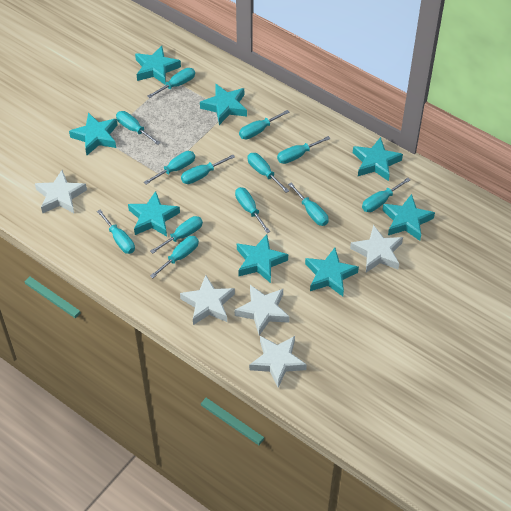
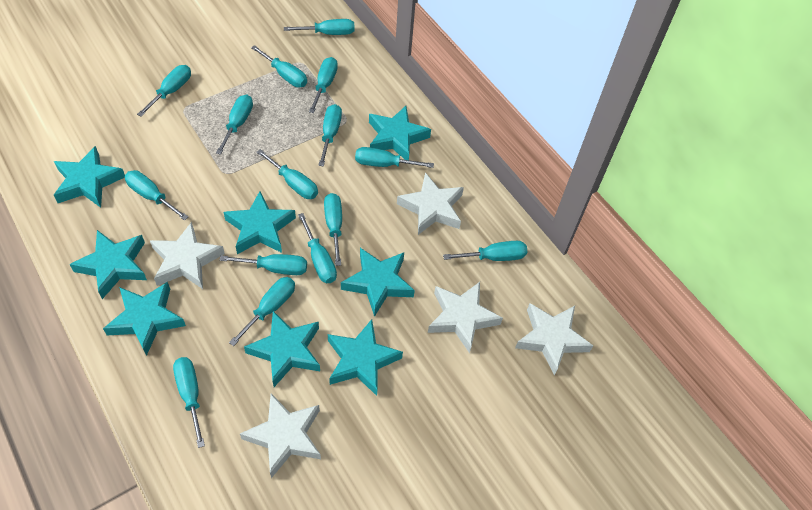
turquoise screwdriver: [97,210,135,254] [116,111,161,145] [144,151,195,185] [147,68,195,98] [150,216,203,254] [150,236,199,278] [181,155,235,184] [235,187,270,233] [239,110,289,139] [247,153,289,193] [277,136,331,164] [288,183,328,226] [362,178,410,212] = 13 -> [125,170,188,221] [137,65,191,117] [173,357,205,448] [216,95,253,155] [219,254,307,275] [229,277,295,346] [251,45,307,87] [257,149,318,199] [284,19,355,35] [298,213,337,283] [309,57,338,113] [318,104,342,166] [324,193,342,266] [355,147,434,168] [443,241,527,261] = 15

